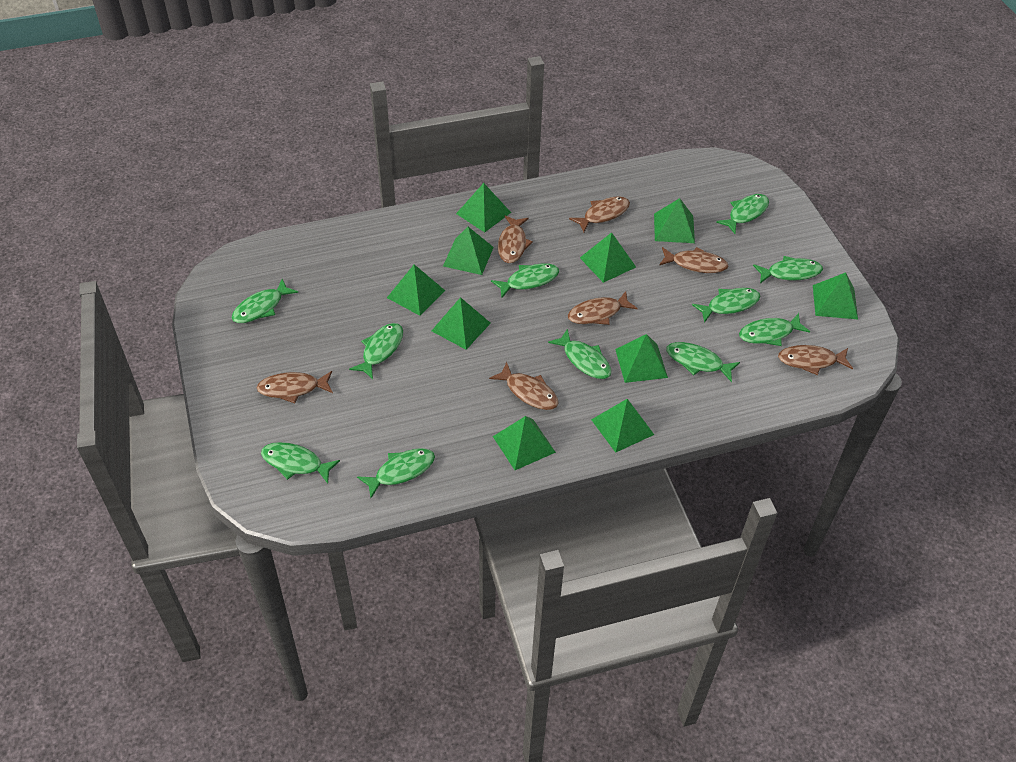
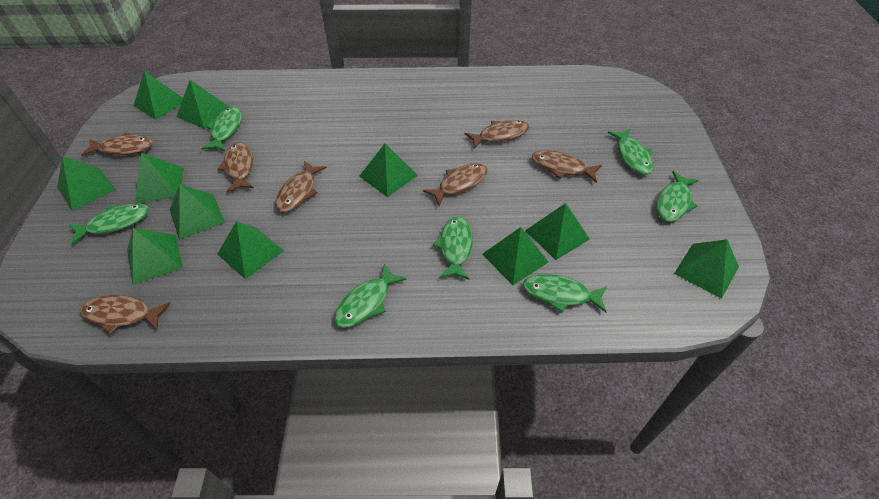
green fish: [232,279,298,323] [261,442,340,483] [349,323,403,379] [357,448,435,498] [491,263,559,298] [548,329,611,379] [666,342,740,382] [692,288,760,323] [716,194,769,234] [739,313,810,346] [753,256,823,283] = 11 -> [69,204,150,245] [201,107,242,151] [334,264,407,328] [433,216,473,280] [523,274,607,313] [608,128,653,175] [656,171,699,222] = 7
green pyramid: [387,264,445,316] [432,297,491,350] [443,227,494,275] [456,183,511,232] [493,416,556,470] [580,232,636,283] [591,399,654,453] [615,334,668,383] [654,198,695,243] [813,273,858,319] = 10 -> [57,156,116,211] [127,228,183,285] [134,71,183,120] [135,153,184,204] [170,184,225,240] [177,80,230,129] [217,221,284,280] [359,143,418,197] [482,227,548,285] [525,203,590,260] [674,239,739,299] = 11

